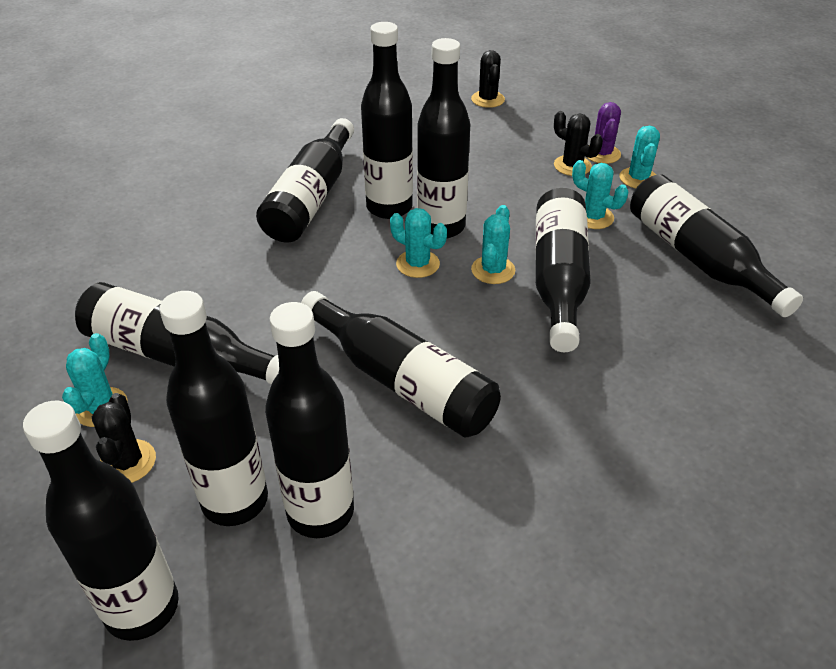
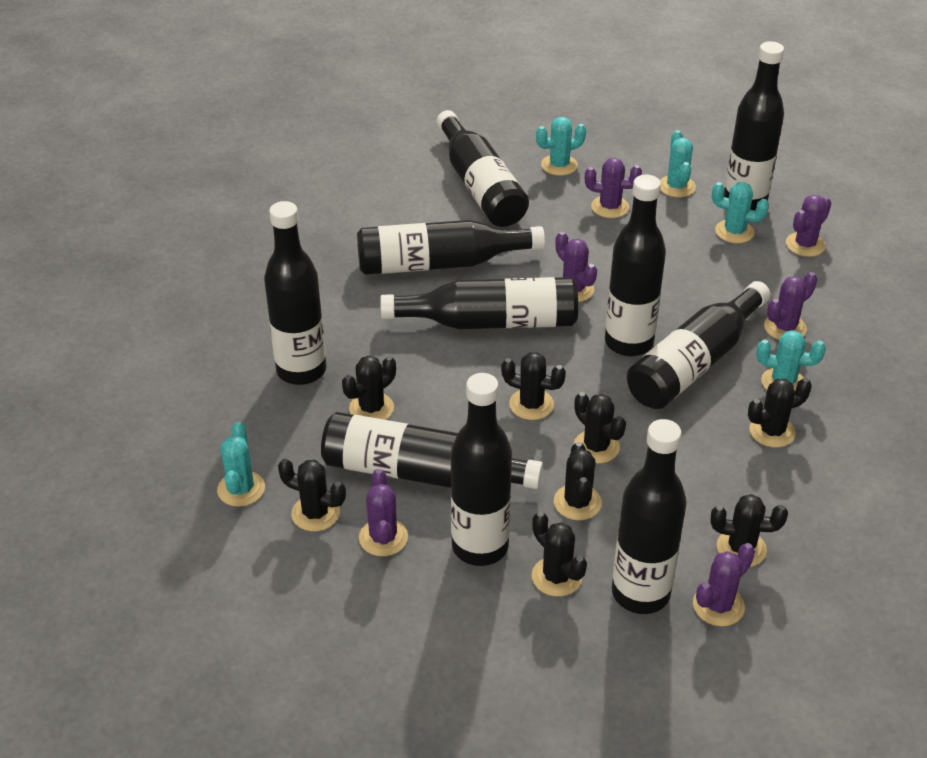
black cactus: [92,393,156,483] [471,50,505,108] [554,111,603,176] = 3 -> [278,459,346,531] [342,356,396,420] [501,352,566,420] [532,512,587,597] [554,442,602,520] [574,392,626,463] [711,494,788,567] [748,378,812,448] = 8
purple cactus: [586,102,621,164] = 1 -> [359,469,408,556] [555,232,597,302] [585,158,642,218] [693,543,755,626] [764,272,817,340] [786,195,831,257] = 6

